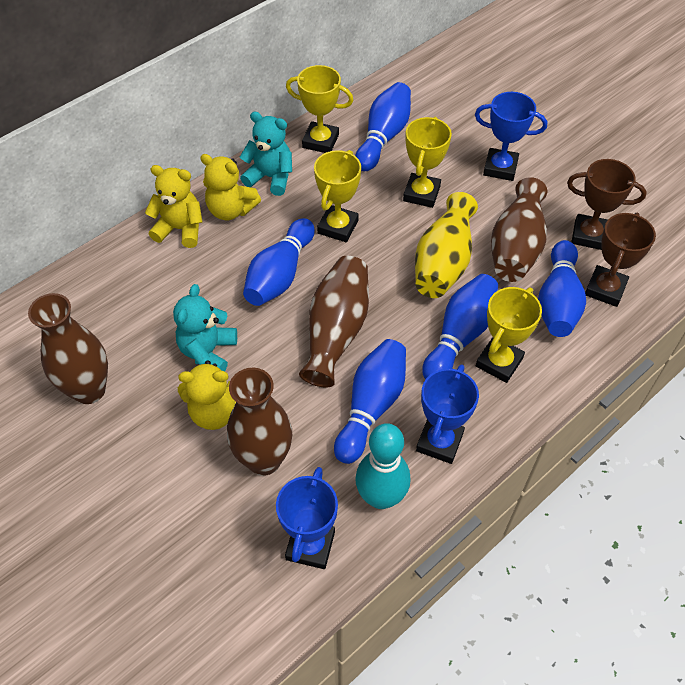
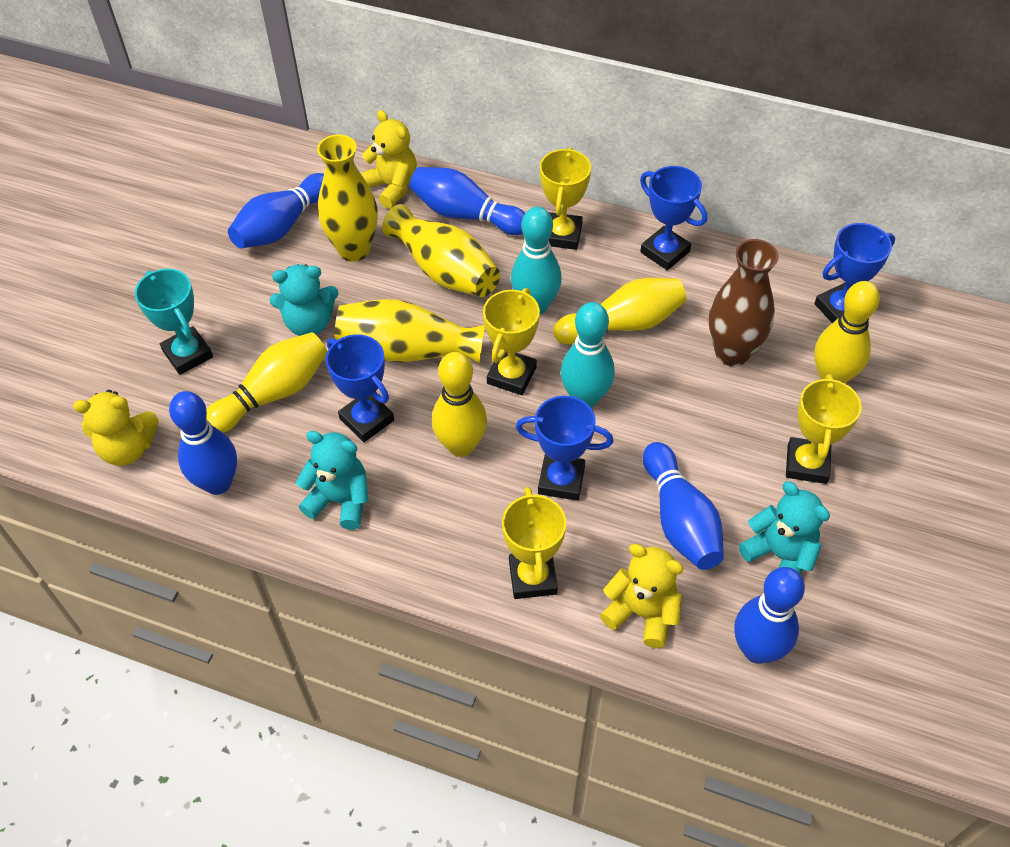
blue trophy: [276,467,338,569] [416,364,479,464] [475,92,547,181] = 3 -> [326,334,394,442] [516,396,613,501] [640,166,707,270] [814,223,895,323] = 4
brown trophy: [567,159,647,250] [585,213,656,307] = 2 -> none = 0
brown vase: [28,293,108,404] [227,368,292,476] [299,256,369,388] [491,177,547,282] = 4 -> [709,239,779,366] = 1
turquoise bowling pin: [355,423,411,509] = 1 -> [511,207,562,315] [561,302,615,407] = 2
turquoise teddy bear: [173,284,237,371] [240,111,292,196] = 2 -> [270,264,338,336] [296,431,368,530] [739,482,830,574] = 3
turquoise trophy: none = 0 -> [134,269,213,375] = 1
yellow bowling pin: none = 0 -> [206,332,327,433] [432,352,487,457] [553,278,687,345] [814,281,880,383] = 4
yellow vase: [415,192,478,298] = 1 -> [317,134,378,262] [335,299,485,363] [382,204,500,297] = 3

